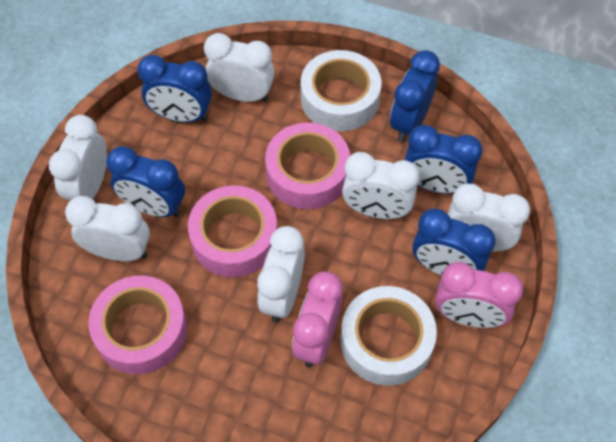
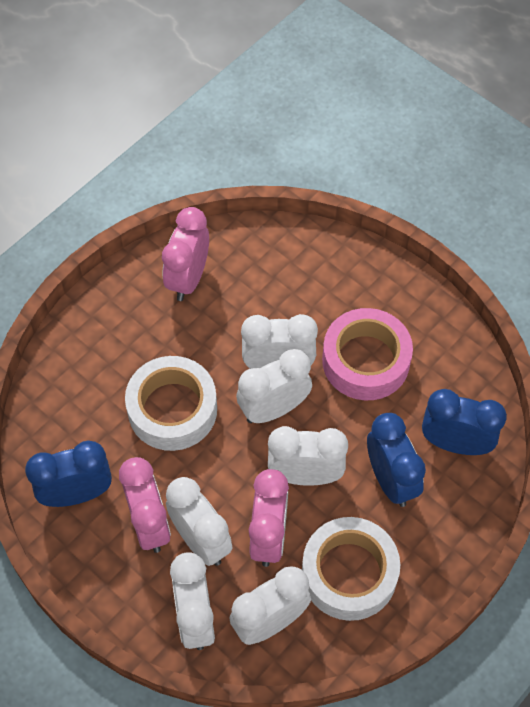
blue clock: [106,146,185,217] [137,55,212,122] [390,50,440,142] [405,125,482,194] [412,208,496,276] = 5 -> [25,440,112,507] [367,413,426,507] [422,389,507,455] = 3
pink clock: [292,271,342,368] [435,262,523,328] = 2 -> [119,457,171,553] [162,207,209,301] [248,469,289,567] = 3
pink tape: [88,276,187,374] [188,185,277,277] [265,122,350,209] = 3 -> [322,308,413,400] = 1

